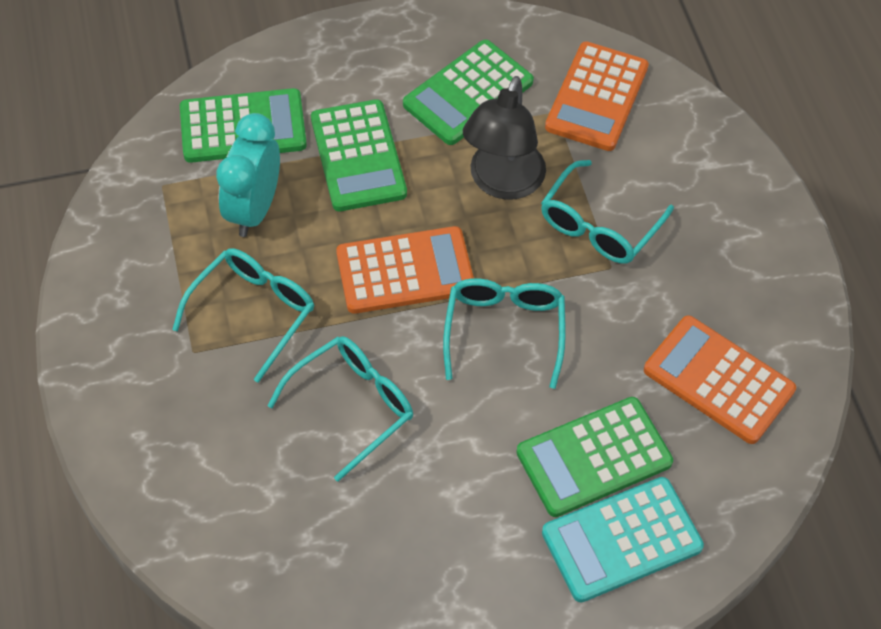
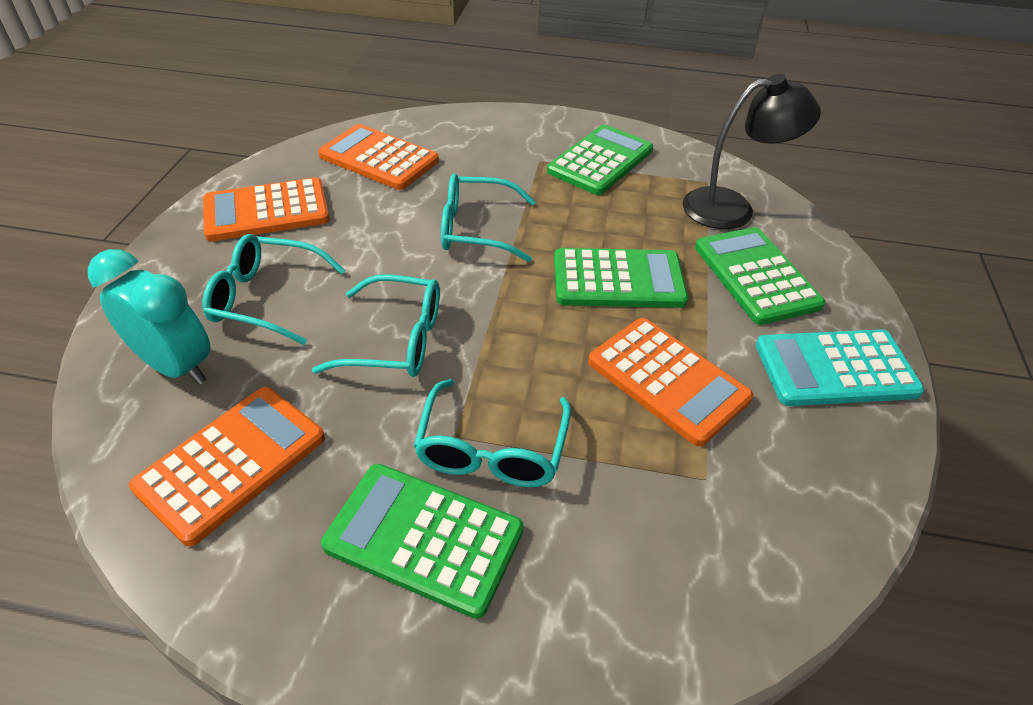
orange calculator: [336,226,474,314] [545,41,649,151] [644,315,796,444] = 3 -> [129,387,325,546] [203,178,330,241] [318,124,439,190] [588,318,753,446] = 4

